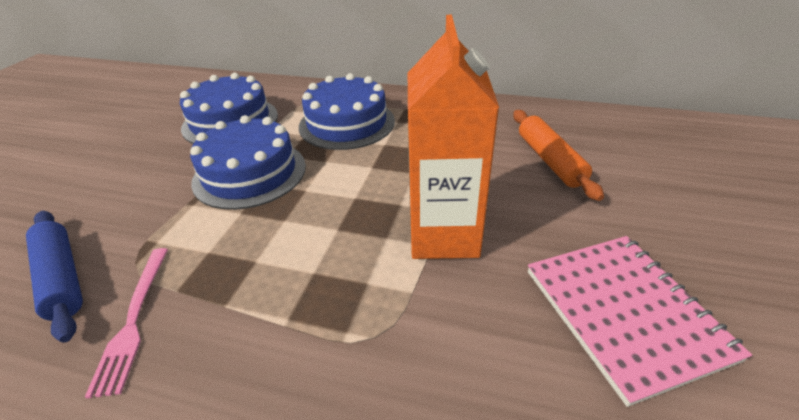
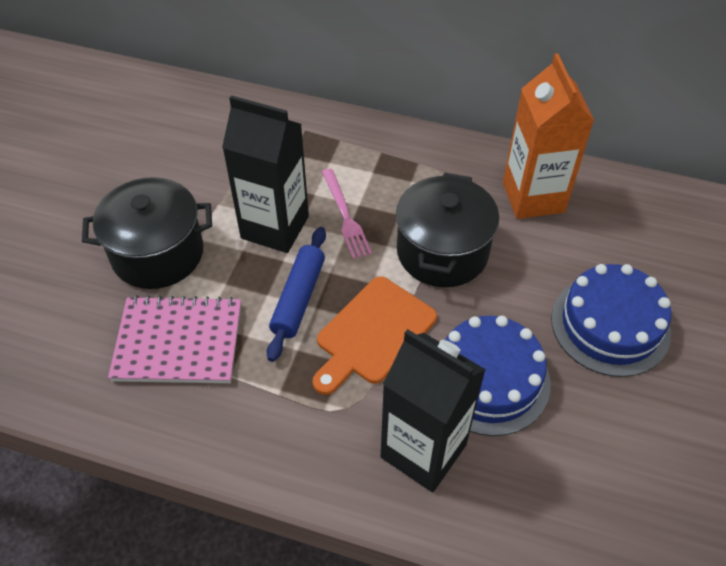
black carton: none = 0 -> [222,95,309,253] [381,329,486,492] = 2
black pot: none = 0 -> [82,177,212,289] [396,172,499,287] = 2
blue cake: [180,73,278,144] [190,115,306,210] [299,73,395,150] = 3 -> [445,316,551,436] [551,264,671,377] = 2
orange cutting board: none = 0 -> [312,276,437,395] = 1
orange rolling pin: [513,110,604,201] = 1 -> none = 0

